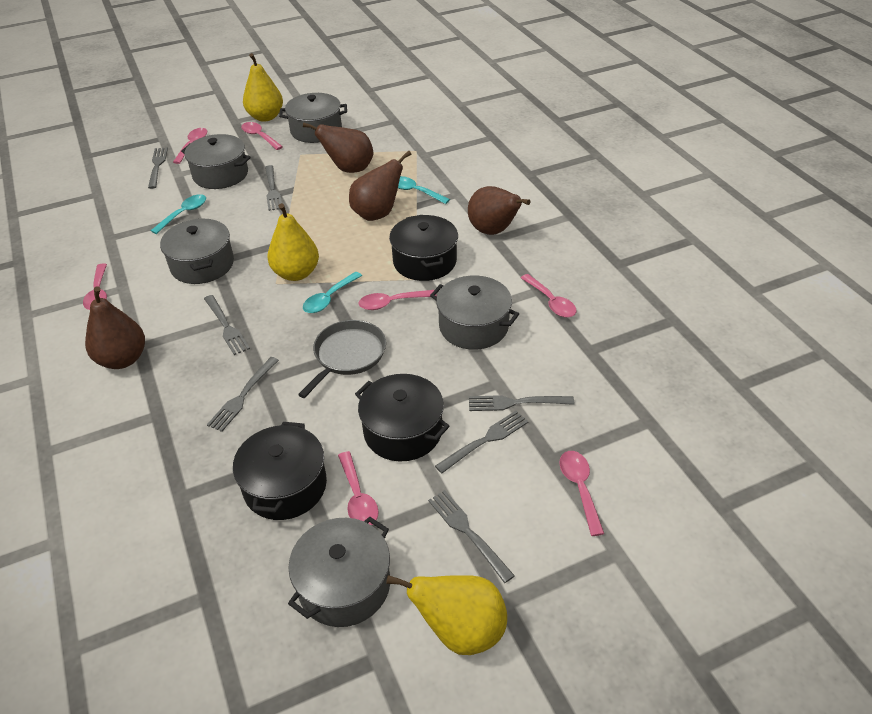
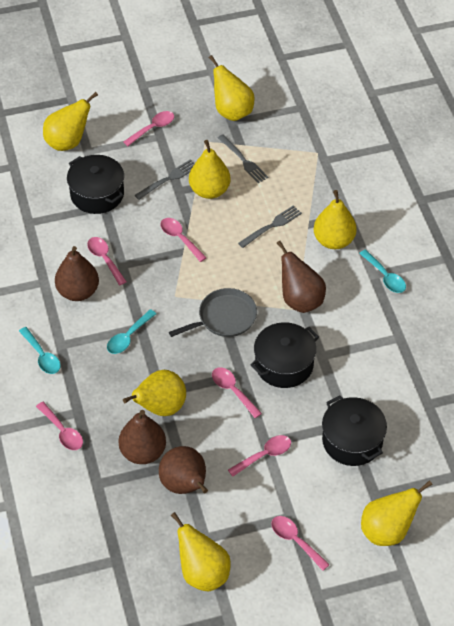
grey fork: [148,147,168,189] [204,295,250,355] [207,357,279,432] [265,165,282,211] [428,490,515,583] [435,411,528,474] [469,395,574,411] = 7 -> [135,159,194,200] [218,134,268,183] [238,205,302,248] = 3
grey pot: [160,218,234,284] [181,134,251,189] [279,93,347,143] [288,517,390,627] [430,275,519,350] = 5 -> none = 0
yellow pear: [243,53,283,122] [267,203,319,281] [386,575,507,655] = 3 -> [43,92,98,151] [123,370,186,416] [171,512,231,591] [189,140,230,199] [209,55,255,121] [313,190,357,249] [361,480,433,546] = 7

